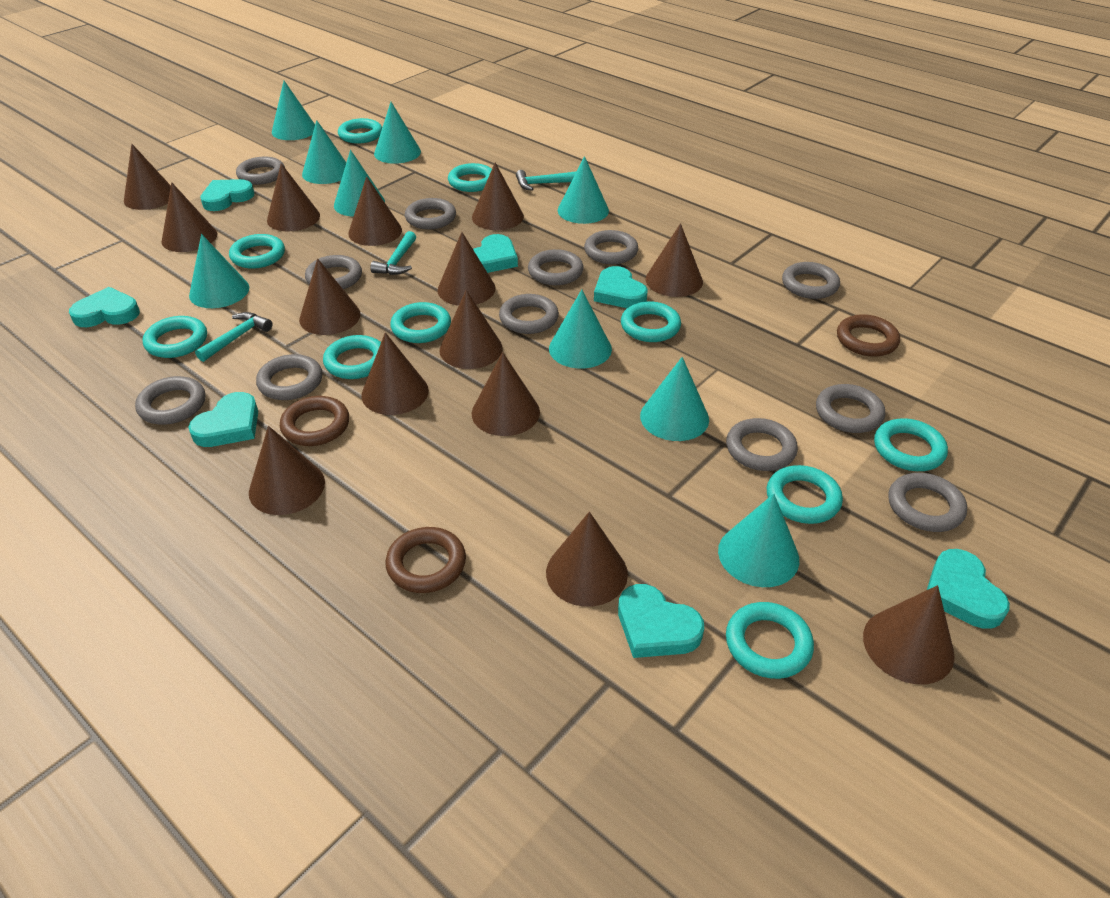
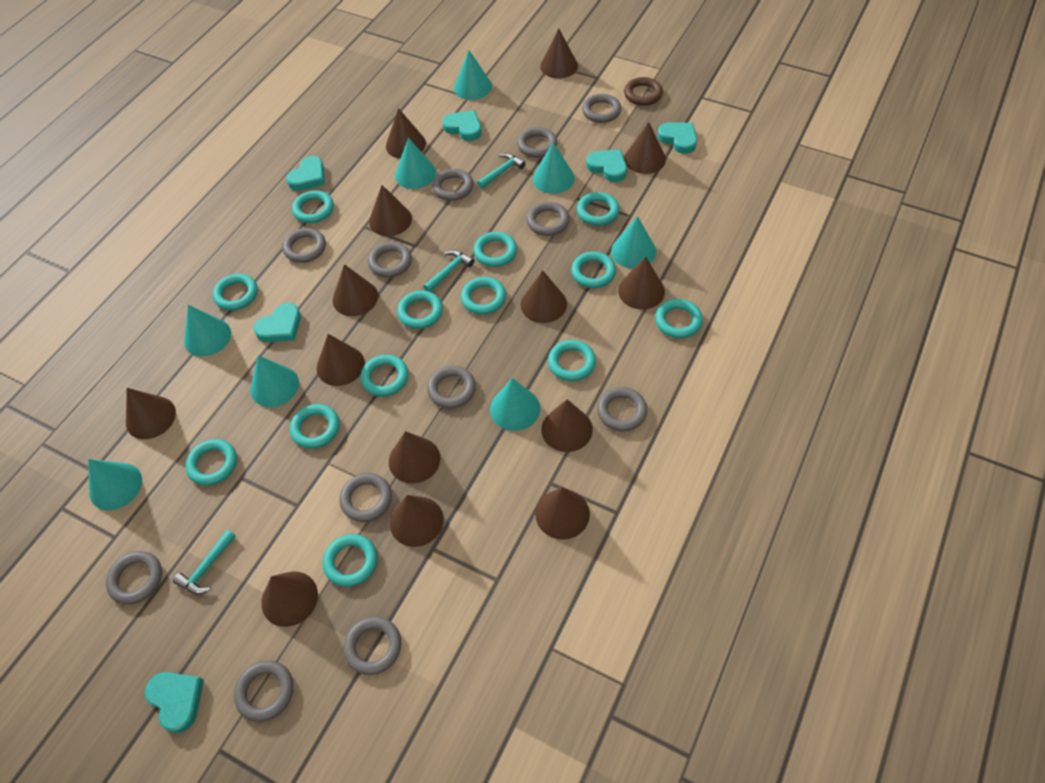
brown ring: [280,396,349,446] [385,527,466,593] [837,314,900,357] = 3 -> [624,77,663,106] = 1
turquoise cone: [189,234,249,308] [272,81,315,140] [302,120,346,184] [334,150,385,217] [374,102,421,164] [549,290,612,369] [558,156,609,224] [640,357,709,441] [718,494,799,587] = 9 -> [88,459,142,510] [184,305,231,357] [250,355,299,407] [395,138,436,189] [454,50,492,100] [490,378,540,431] [533,142,575,194] [611,216,656,269] = 8
turquoise heart: [69,287,140,327] [189,392,258,447] [200,179,254,211] [473,234,518,273] [594,266,648,308] [618,584,704,658] [927,549,1010,629] = 7 -> [145,672,204,733] [254,303,301,342] [286,156,325,191] [442,110,482,141] [586,150,627,182] [657,122,697,154] = 6
turquoise ring: [143,316,207,358] [229,234,285,269] [323,335,381,379] [338,118,382,143] [390,302,451,343] [448,163,492,192] [621,301,681,342] [726,602,814,679] [767,465,843,524] [874,418,948,471] = 10 -> [185,439,237,486] [213,274,258,311] [290,404,340,449] [292,190,334,223] [323,534,377,587] [360,355,409,397] [397,290,443,329] [461,277,506,315] [473,232,517,267] [548,340,596,381] [571,252,616,288] [577,192,620,226] [655,299,703,338] = 13

